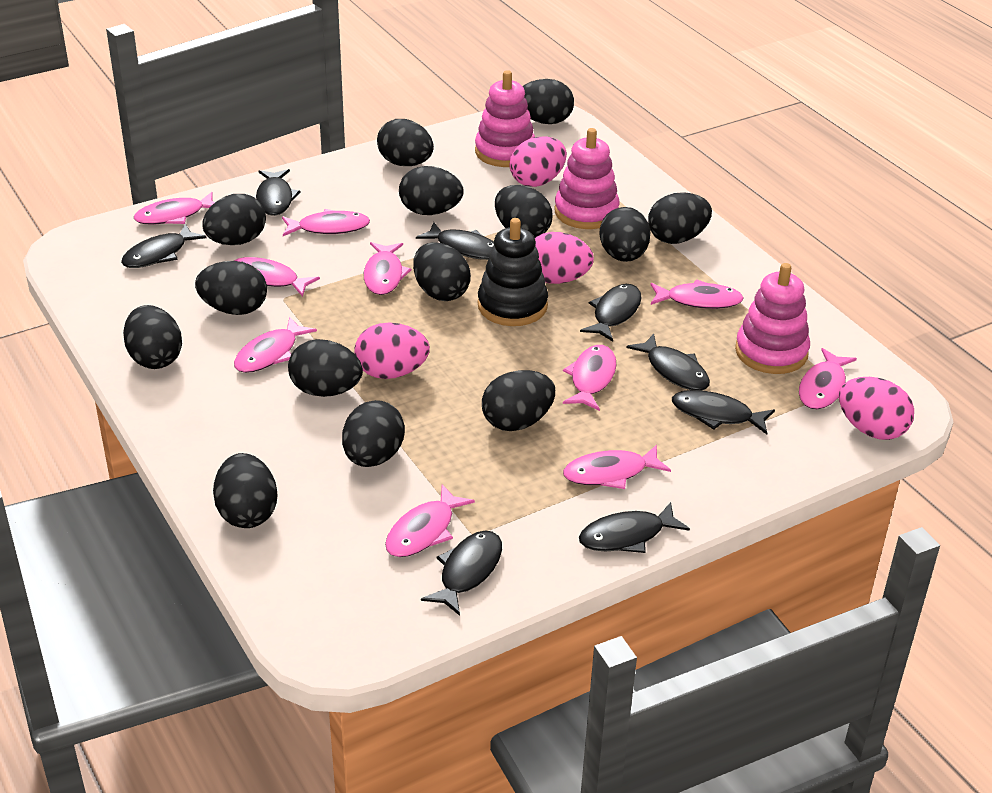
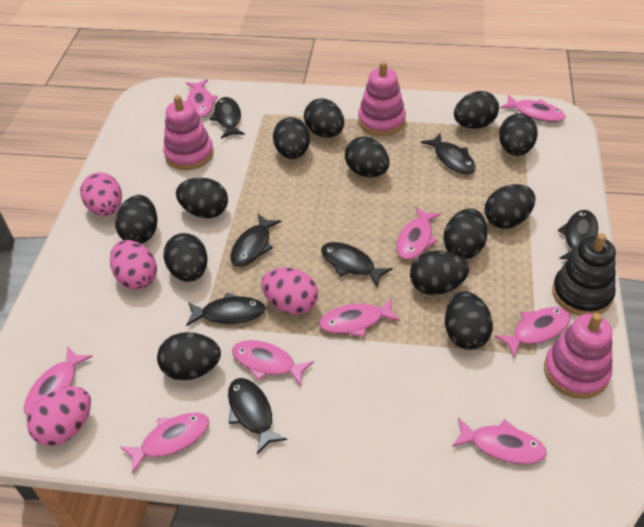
black egg: [123,305,182,369] [195,261,267,315] [202,194,266,245] [213,453,277,528] [288,339,363,397] [342,400,405,467] [377,119,434,166] [399,166,463,215] [413,242,471,301] [482,370,555,431] [495,185,553,237] [523,79,574,124] [599,207,650,262] [648,192,712,244] = 14 -> [115,195,157,244] [157,332,221,380] [163,233,208,282] [176,178,228,218] [273,117,310,159] [304,98,344,138] [345,136,389,177] [410,250,469,295] [443,208,488,259] [445,291,493,350] [454,91,499,129] [485,184,536,228] [499,114,538,156] = 13
black fish: [121,224,207,268] [256,169,300,216] [416,222,494,260] [421,531,502,616] [579,502,690,553] [580,284,642,342] [626,334,710,390] [672,390,775,435] = 8 -> [186,292,265,326] [210,97,245,139] [228,378,287,454] [231,214,281,267] [321,242,393,287] [421,133,476,174] [558,210,598,259] = 7
pink fish: [134,192,215,224] [234,257,320,297] [234,317,317,373] [282,209,370,236] [364,242,411,295] [385,484,475,557] [563,345,617,411] [563,445,671,489] [650,279,743,309] [799,348,857,409] = 10 -> [24,346,93,416] [120,413,209,474] [186,79,218,117] [232,340,314,386] [319,298,400,337] [396,207,441,260] [452,417,547,464] [494,307,570,358] [500,95,565,122] = 9

